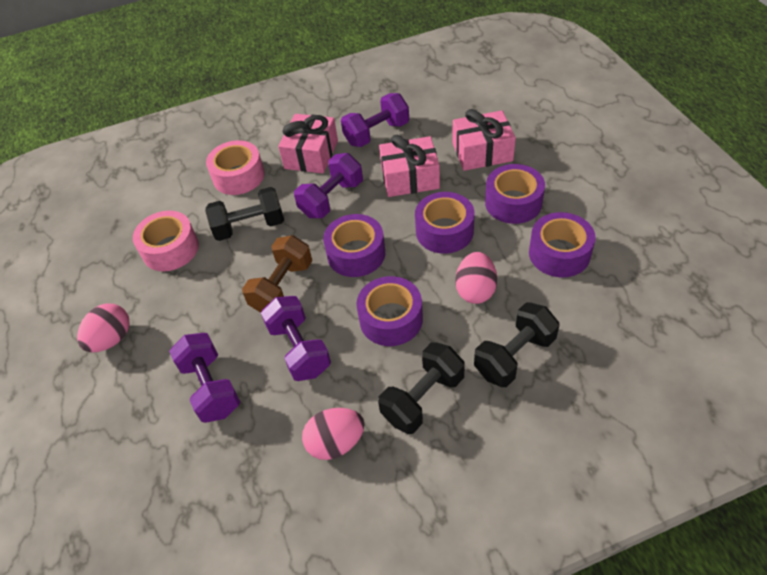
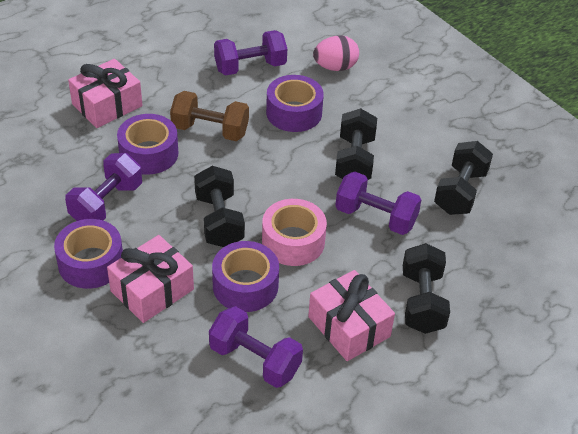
black dumbbell: [205,187,284,241] [378,342,465,434] [474,302,559,387] = 3 -> [194,166,245,247] [335,108,377,180] [403,243,450,334] [434,141,493,215] = 4
pink egg: [77,303,130,352] [302,408,364,460] [455,252,497,304] = 3 -> [313,35,359,71] = 1
pink tape: [133,211,199,271] [206,140,265,195] = 2 -> [262,199,327,266] = 1
purple tape: [323,214,385,277] [356,276,423,346] [415,192,474,254] [485,164,545,224] [529,212,596,277] = 5 -> [54,219,123,289] [117,114,178,175] [212,241,279,312] [266,75,324,132] = 4

